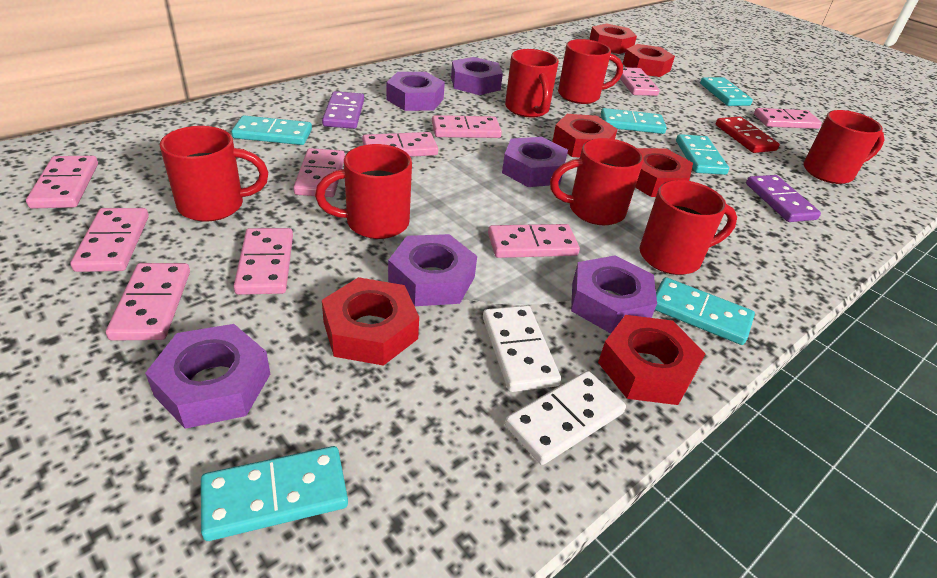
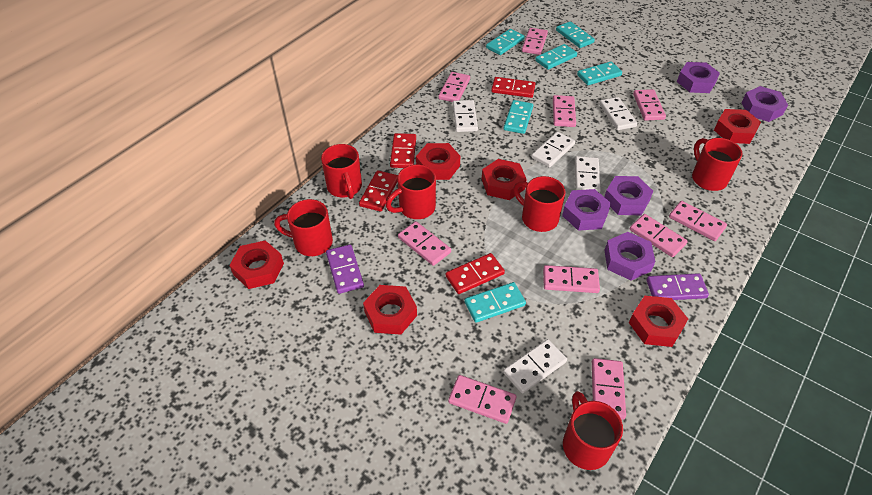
purple nut: [145,324,270,429] [386,72,445,111] [388,234,477,306] [451,57,503,95] [502,137,568,187] [571,256,657,333] = 6 -> [562,189,611,231] [604,232,655,281] [605,176,653,215] [677,62,720,93] [741,86,788,122] = 5
red domino: [716,116,780,153] = 1 -> [359,170,398,212] [390,133,416,168] [446,253,505,294] [491,77,535,98] = 4
red mug: [160,126,268,222] [315,144,412,239] [505,49,559,118] [550,138,644,225] [558,39,623,104] [640,180,737,275] [803,110,884,184] = 7 -> [274,199,333,256] [321,144,362,199] [386,165,436,219] [514,176,565,232] [563,391,623,470] [692,138,742,191] = 6
white domino: [483,305,561,392] [505,371,626,465] = 2 -> [453,100,478,132] [503,339,567,393] [531,132,575,168] [575,156,601,193] [599,97,637,130] = 5

